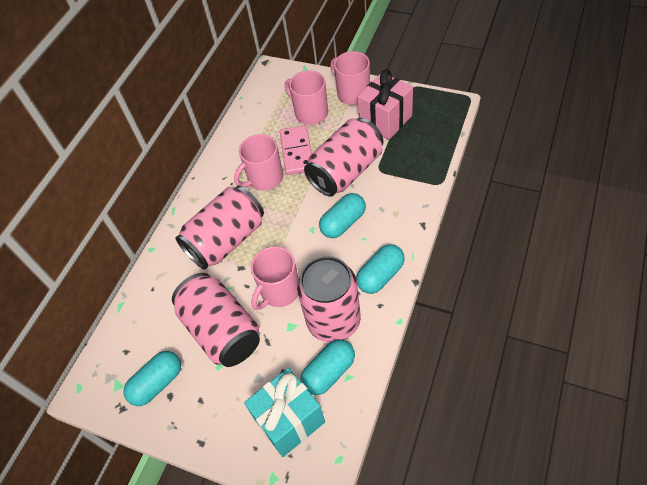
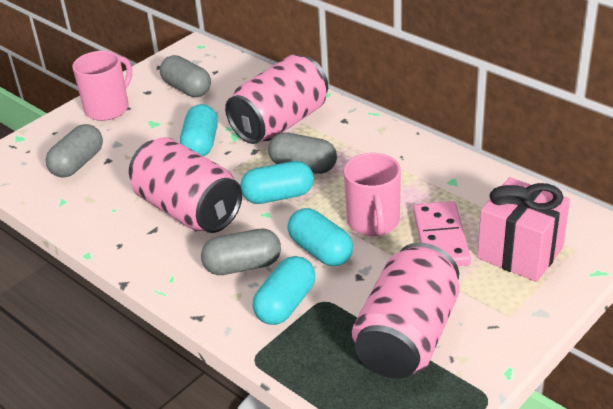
grey capsule: none = 0 -> [45,124,103,178] [160,55,211,97] [201,229,281,275] [268,132,337,174] = 4
pink can: [172,273,260,367] [175,186,264,270] [297,256,360,343] [304,118,383,197] = 4 -> [129,137,242,233] [225,54,328,144] [352,243,460,379] = 3
pink mug: [234,134,283,191] [251,246,299,310] [285,71,328,125] [330,51,370,105] = 4 -> [72,51,132,121] [344,153,401,236] = 2
turquoise gift: [244,368,325,457] = 1 -> none = 0

